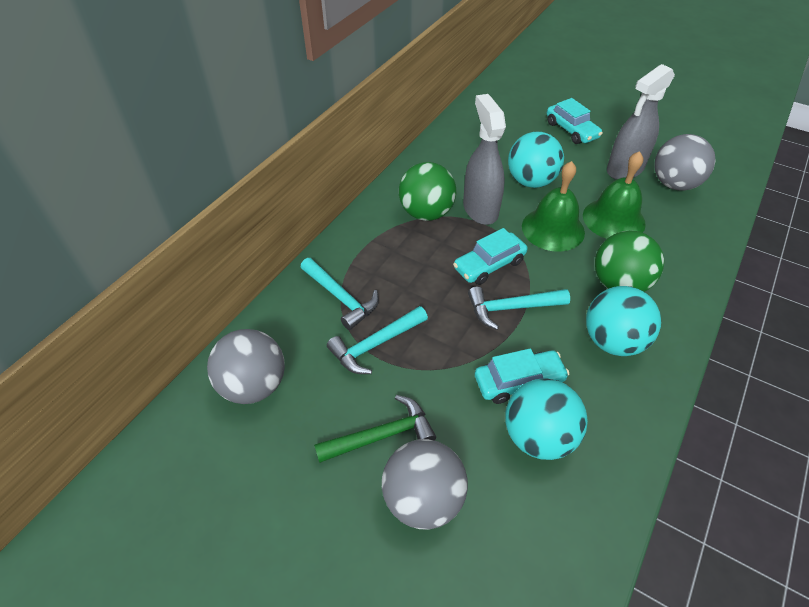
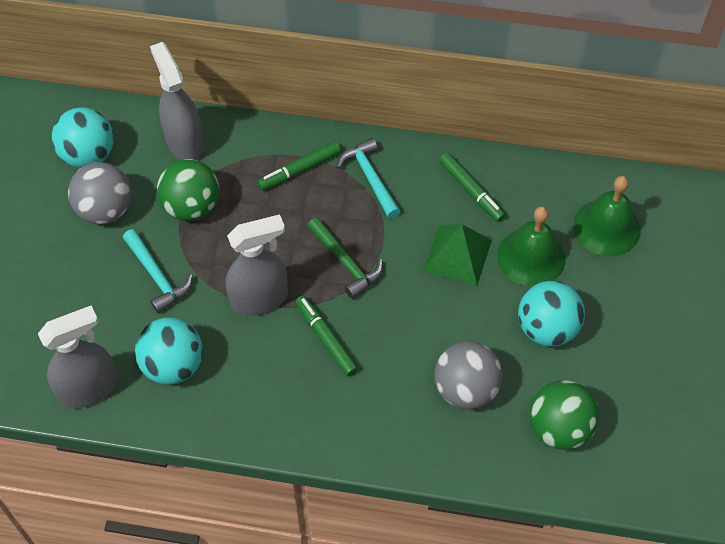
green marker: none = 0 -> [257,141,341,190] [295,296,358,377] [439,153,505,222] = 3
green pyramid: none = 0 -> [423,224,492,286] = 1
grey ball: [207,329,285,404] [382,439,468,529] [654,134,715,191] = 3 -> [68,162,132,224] [434,341,502,409] = 2
grey spray bottle: [463,94,506,225] [607,64,675,180] = 2 -> [38,305,118,408] [150,42,204,160] [226,214,288,316] = 3
turquoise car: [453,228,528,285] [475,348,569,404] [547,98,603,144] = 3 -> none = 0
turquoise hammer: [301,258,379,330] [327,306,428,374] [468,286,570,330] = 3 -> [123,229,193,313] [337,138,401,219] = 2

